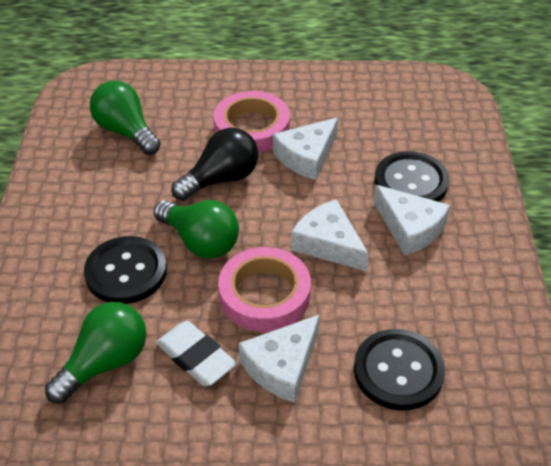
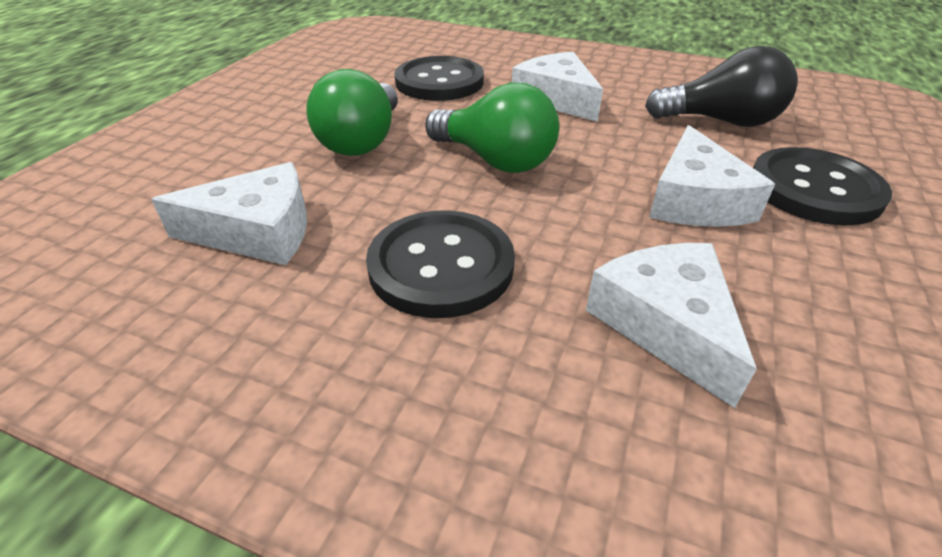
green light bulb: [45,302,146,404] [90,81,161,155] [154,200,239,259] = 3 -> [306,69,398,156] [425,83,559,173] = 2
pink tape: [213,91,290,153] [218,247,311,332] = 2 -> none = 0
white eraser: [156,321,237,386] = 1 -> none = 0

